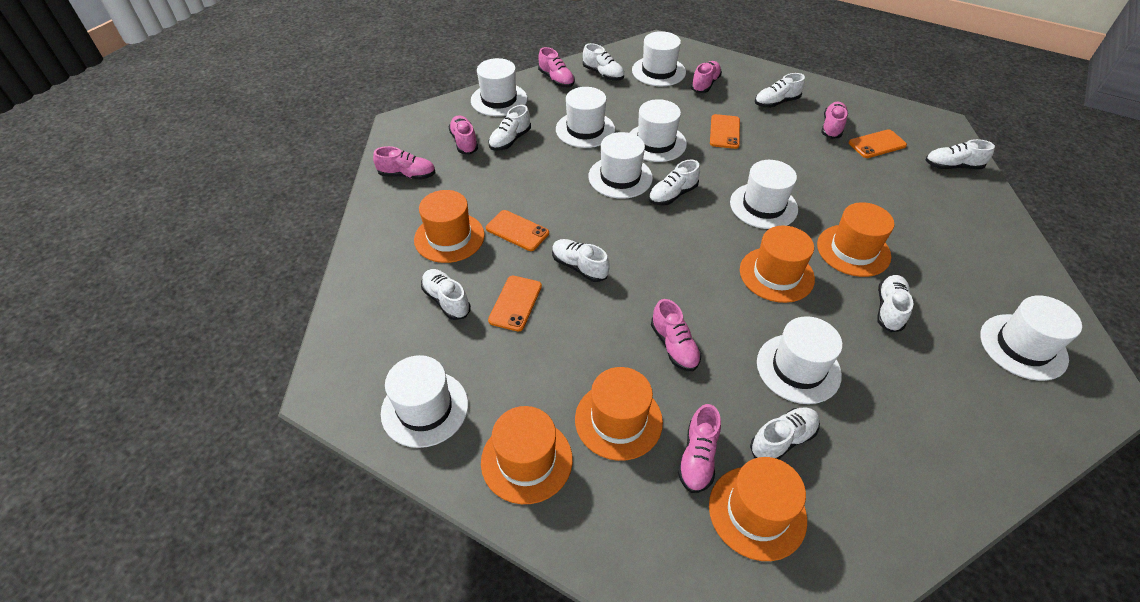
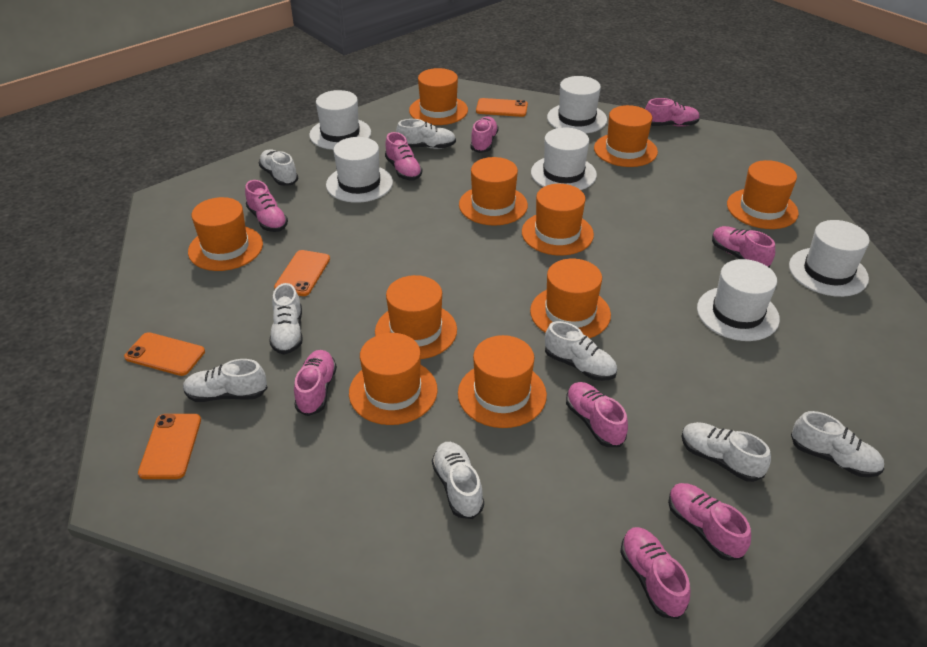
orange hat: [414,190,485,263] [481,406,573,504] [575,367,663,461] [709,457,807,561] [740,226,815,303] [817,202,895,277] = 6 -> [188,197,263,271] [349,333,438,425] [375,275,457,359] [409,68,468,125] [458,335,547,428] [459,157,528,226] [522,184,594,255] [530,259,611,338] [594,105,658,167] [727,160,799,229] = 10
pink shoe: [373,146,435,179] [448,115,478,154] [538,47,575,87] [651,299,701,371] [678,404,721,493] [691,61,722,93] [821,102,848,139] = 7 -> [245,180,288,232] [294,350,337,416] [385,132,422,180] [471,117,499,153] [566,382,628,447] [620,527,690,619] [645,98,700,127] [668,483,751,561] [712,226,775,268] = 9
white hat: [381,355,468,448] [471,58,527,116] [556,87,615,148] [588,132,653,199] [629,99,687,162] [632,31,686,86] [730,160,798,229] [757,316,843,404] [980,295,1082,381] = 9 -> [309,90,371,150] [326,137,393,203] [531,127,597,190] [547,76,607,134] [697,259,780,341] [789,220,870,297] = 6
white shoe: [421,269,471,320] [488,105,531,151] [552,239,609,282] [583,43,624,81] [649,159,700,206] [750,408,820,459] [755,73,805,108] [878,275,913,332] [925,139,995,169] = 9 -> [183,359,268,402] [259,149,298,186] [269,283,303,355] [396,119,456,149] [432,442,484,519] [545,321,617,381] [681,422,771,482] [791,411,884,477] = 8

